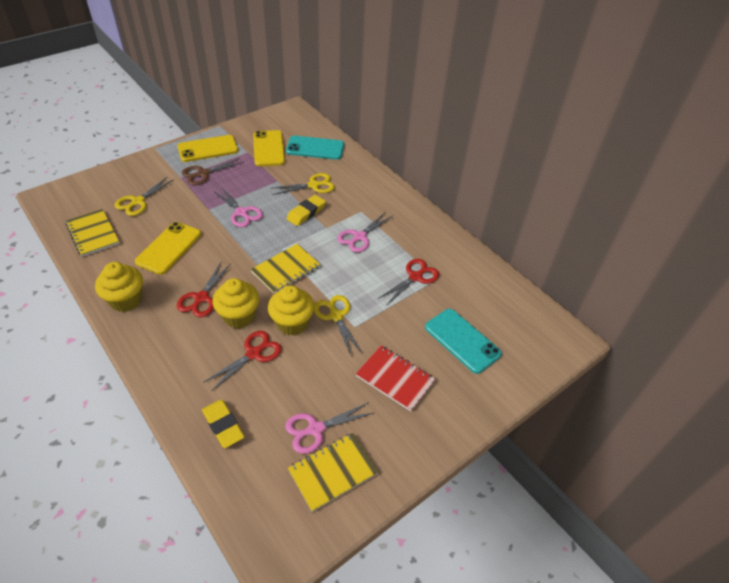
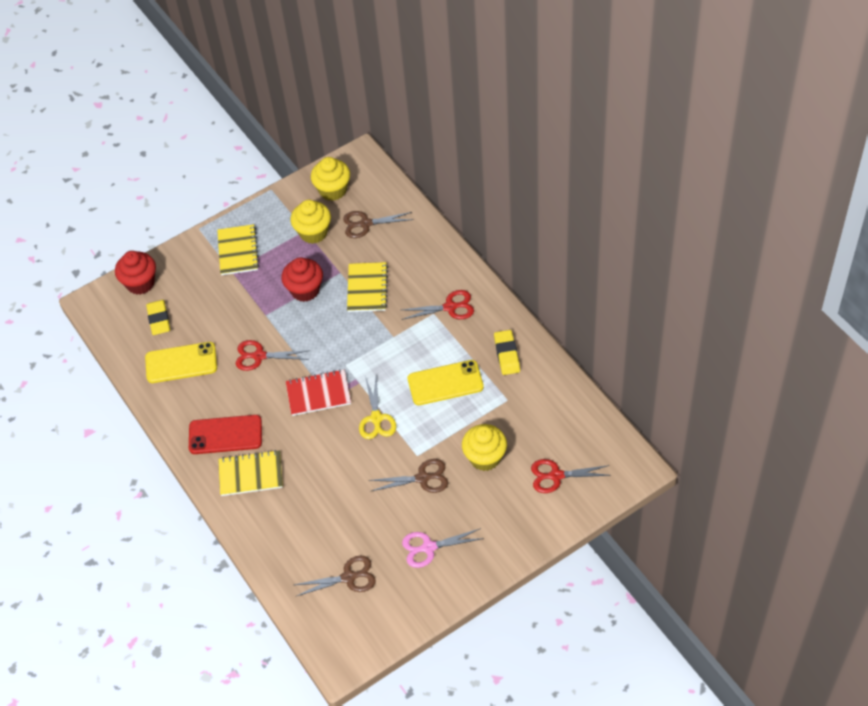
brown scissors: [182,158,244,185] = 1 -> [294,556,376,597] [343,211,414,238] [369,459,448,493] = 3
pink scissors: [213,187,263,227] [285,402,373,454] [337,213,393,252] = 3 -> [402,528,484,568] = 1
red cupcake: none = 0 -> [115,251,156,295] [281,257,323,302] = 2
red phone: none = 0 -> [189,415,262,454] = 1
turquoise phone: [286,136,344,160] [425,309,502,374] = 2 -> none = 0
yellow phone: [135,222,201,275] [178,135,238,162] [253,130,285,166] = 3 -> [145,342,217,383] [408,360,484,405] = 2
yellow scissors: [115,177,173,216] [272,173,335,195] [314,295,363,355] = 3 -> [359,376,396,439] = 1

